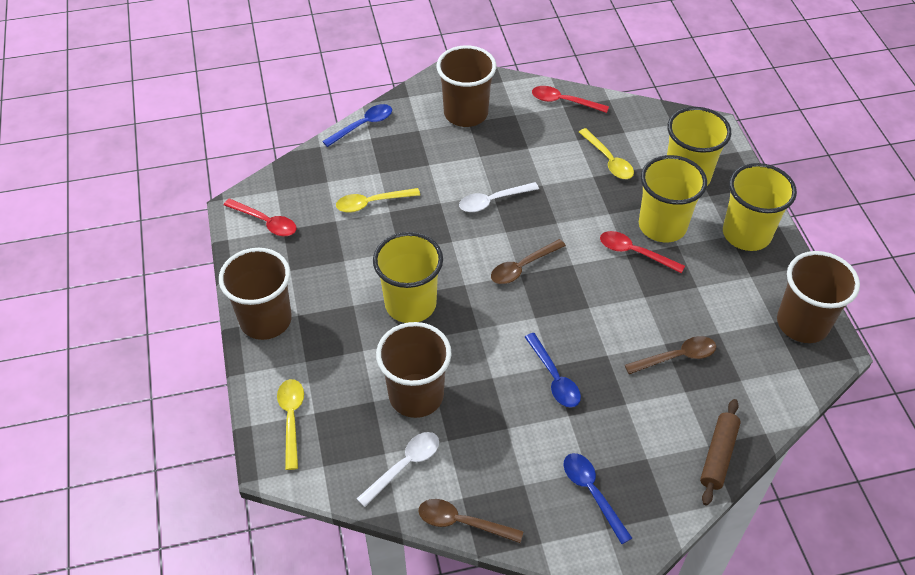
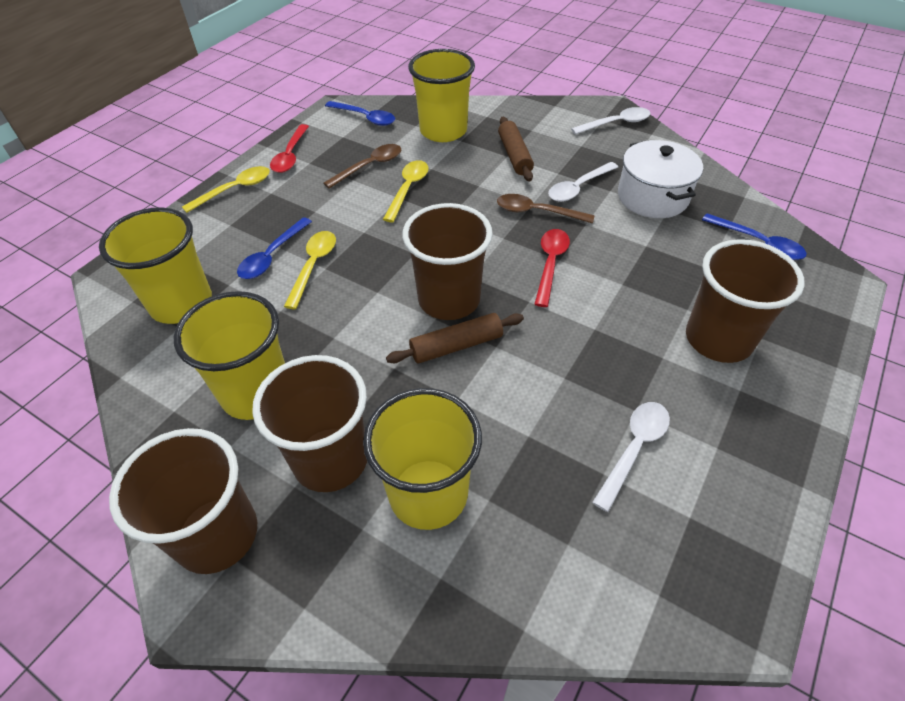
brown rolling pin: [700,399,741,506] = 1 -> [386,313,524,364] [498,117,534,181] = 2
brown spoon: [419,499,524,543] [491,239,566,284] [625,336,716,374] = 3 -> [323,144,401,189] [497,194,595,224] = 2
red spoon: [224,199,297,236] [532,86,609,113] [600,231,685,273] = 3 -> [270,124,309,173] [535,229,570,307] = 2
white pot: none = 0 -> [618,140,703,218] = 1
white spoon: [357,432,439,507] [459,182,539,212] = 2 -> [548,162,618,202] [571,107,650,134] [592,402,670,512] = 3

